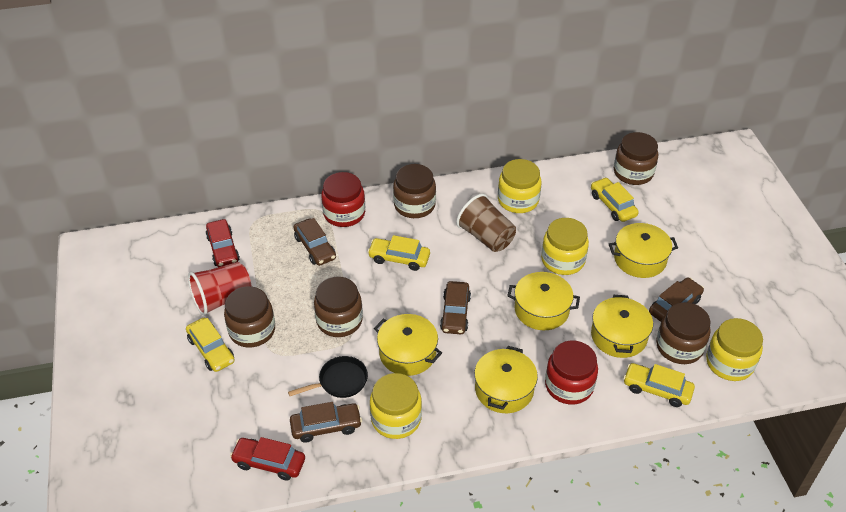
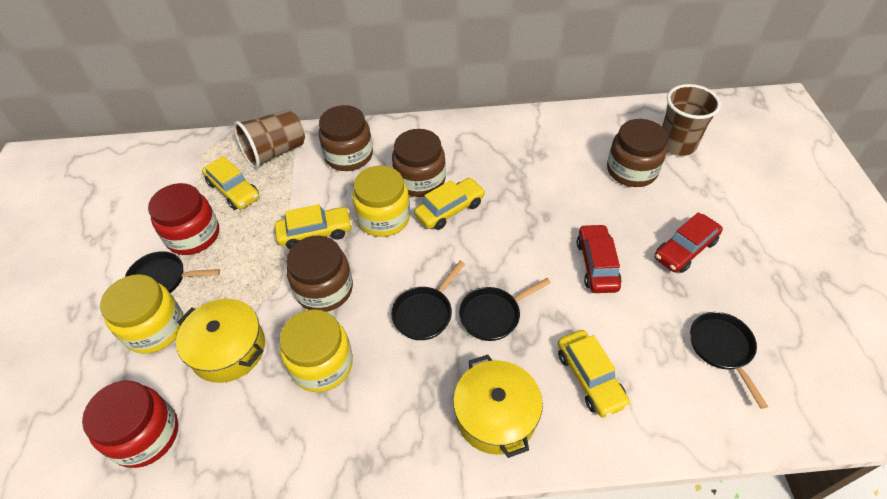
black pan: [288,356,368,398] = 1 -> [125,251,220,293] [391,261,465,340] [459,278,551,341] [690,312,768,409] = 4
brown car: [290,402,362,443] [293,218,336,266] [440,281,471,334] [649,278,704,322] = 4 -> none = 0
brown cup: [456,194,516,252] = 1 -> [234,109,305,169] [662,84,721,156] = 2
brown jar: [224,286,275,348] [314,277,363,337] [393,164,436,218] [614,132,658,185] [656,302,711,364] = 5 -> [286,236,353,312] [319,105,373,171] [392,129,446,197] [607,119,668,187] = 4
red cup: [188,262,252,316] = 1 -> none = 0
yellow jar: [370,373,422,439] [498,159,541,213] [541,218,589,275] [706,318,763,381] = 4 -> [100,274,183,354] [280,309,353,392] [352,165,410,237] = 3
yellow pot: [374,314,442,376] [474,346,538,413] [507,272,580,330] [591,295,653,358] [609,223,678,278] = 5 -> [176,299,265,383] [453,355,543,458] = 2

